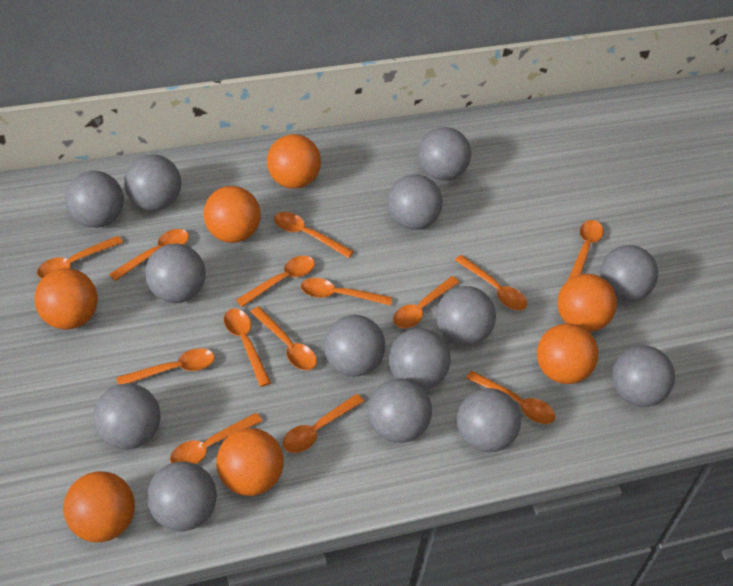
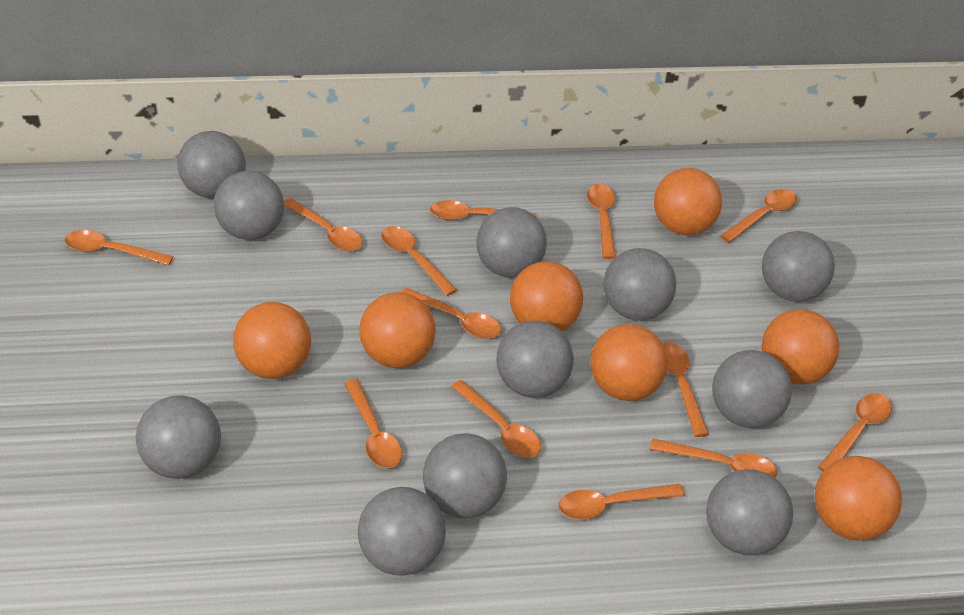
grey ball: [65,171,124,228] [93,383,161,450] [124,155,181,211] [145,244,206,303] [147,461,217,531] [324,315,385,376] [368,378,432,443] [387,174,443,230] [389,328,451,390] [418,127,471,180] [436,286,496,346] [457,388,521,452] [600,245,658,302] [612,346,675,407] = 14 -> [136,395,221,479] [177,131,246,198] [214,171,284,240] [358,487,446,576] [423,433,507,518] [476,207,547,278] [496,321,574,398] [603,248,676,321] [706,469,793,555] [712,350,792,428] [762,231,835,302] = 11
orange spoon: [37,236,123,279] [109,229,189,281] [116,348,215,384] [170,413,262,464] [224,309,271,387] [236,256,315,307] [251,306,317,370] [274,212,354,258] [283,394,364,453] [301,278,392,306] [393,276,460,328] [455,255,527,310] [466,370,555,424] [568,220,604,280] = 14 -> [64,230,174,265] [284,198,363,251] [344,379,402,468] [381,226,457,296] [401,288,501,339] [430,200,536,220] [451,380,541,458] [558,484,685,520] [587,184,616,259] [649,438,777,478] [663,342,709,437] [720,189,797,243] [818,393,892,472] = 13

